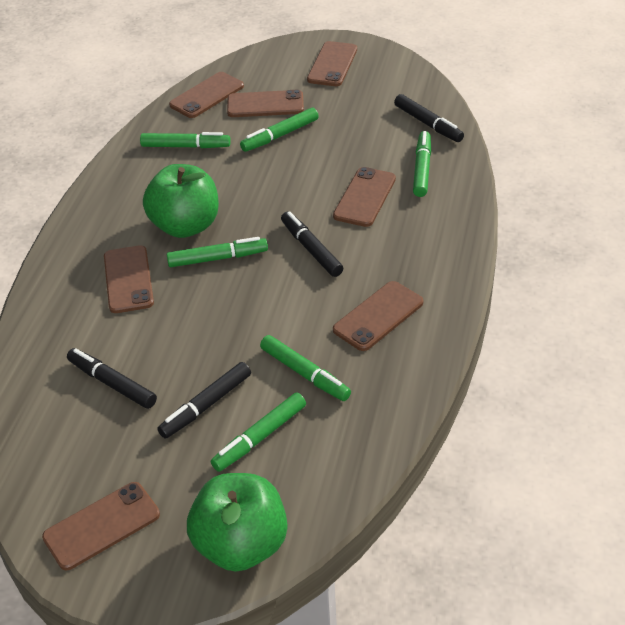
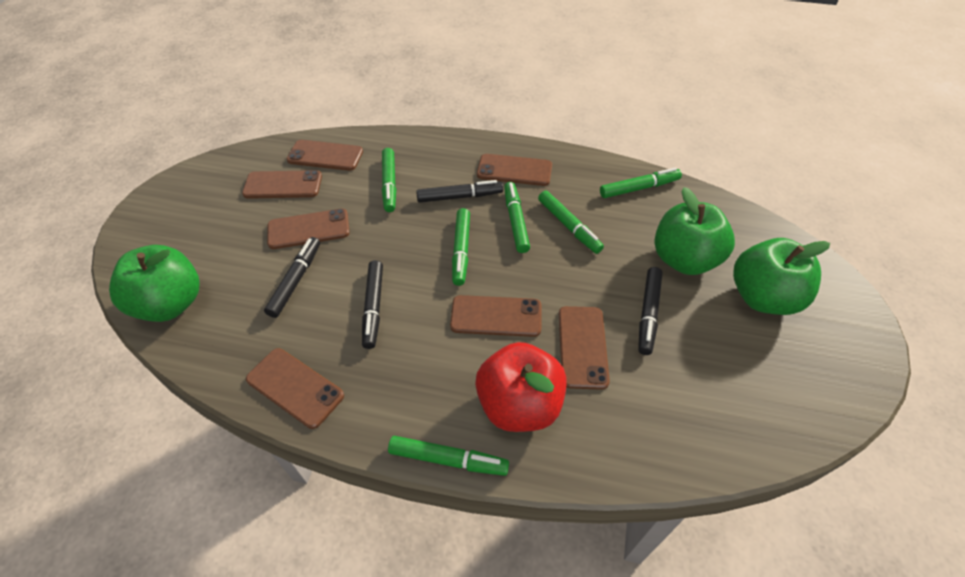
green apple: [143,164,219,238] [187,473,287,572] = 2 -> [109,245,200,322] [655,187,735,275] [733,238,830,315] = 3
red apple: none = 0 -> [475,342,567,432] = 1

